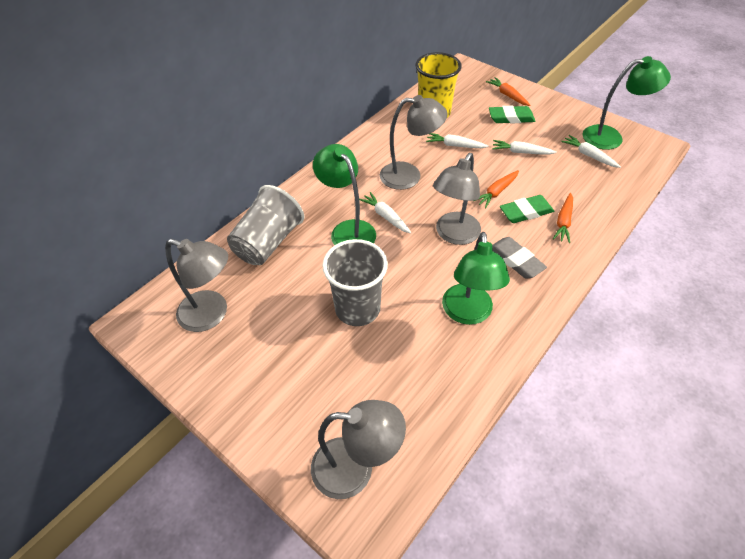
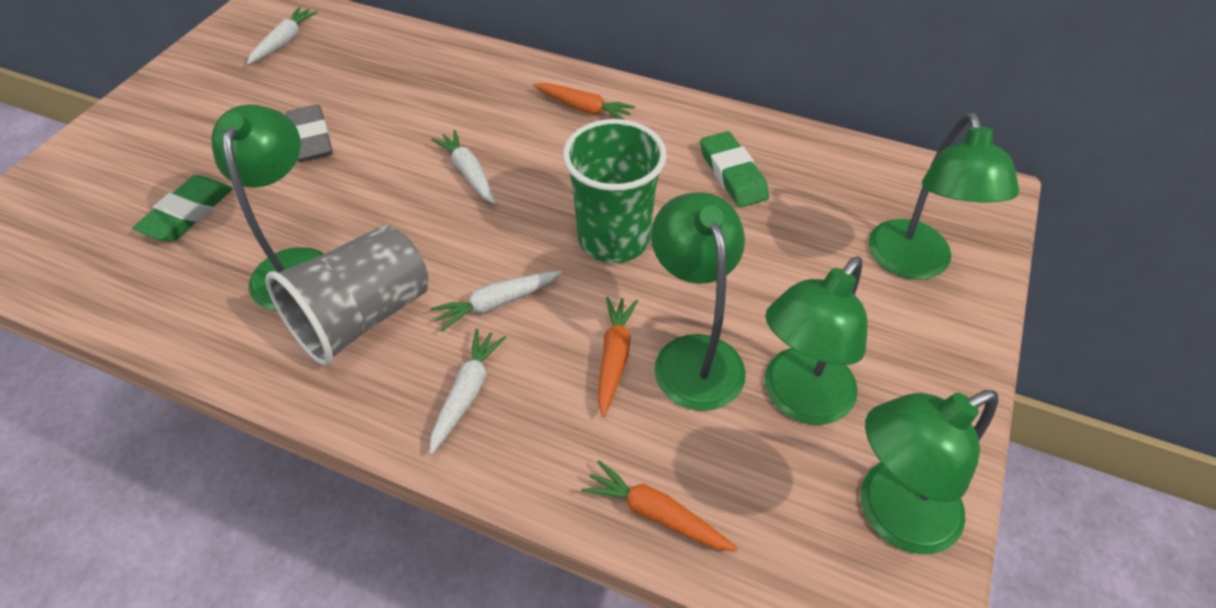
green cup: none = 0 -> [563,119,667,263] = 1
green lamp: [313,144,376,245] [442,232,510,325] [583,56,671,150] = 3 -> [211,104,324,311] [651,192,746,411] [764,256,867,425] [861,390,998,554] [869,113,1019,280] = 5
grey cup: [227,185,304,265] [322,239,388,326] = 2 -> [266,225,428,366] = 1
grey lamp: [165,239,228,332] [311,400,406,499] [380,95,447,190] [433,153,481,245] = 4 -> none = 0
yellow cup: [416,52,462,118] = 1 -> none = 0

